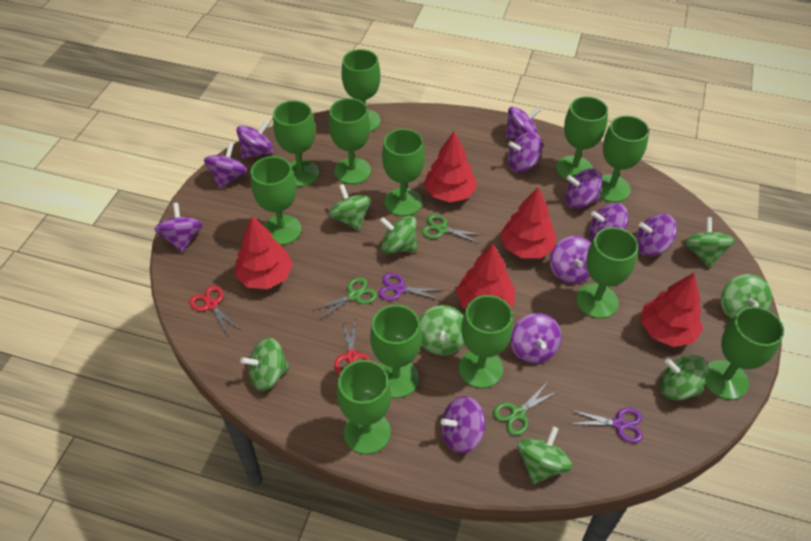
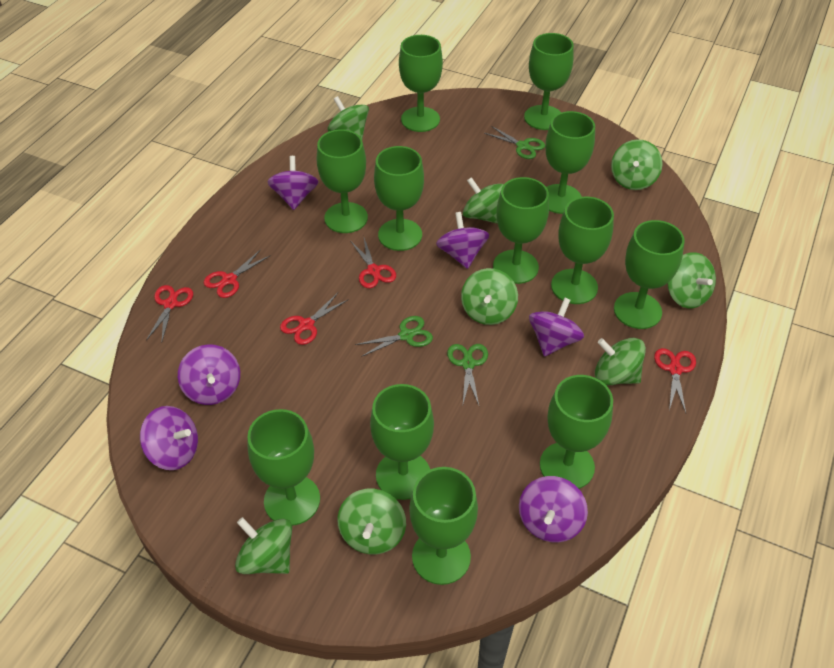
purple scissors: [378,273,444,300] [570,408,643,443] = 2 -> none = 0
purple spinning top: [154,203,203,252] [204,143,247,189] [236,121,274,159] [440,396,485,454] [506,107,541,139] [508,132,543,172] [511,313,562,364] [550,236,591,284] [565,169,602,209] [589,203,629,241] [636,214,677,256] = 11 -> [140,406,198,470] [178,344,240,405] [267,156,318,210] [436,212,489,269] [519,476,588,542] [529,297,584,356] = 6
red scissors: [189,286,240,336] [334,320,370,375] = 2 -> [146,285,193,341] [204,249,271,298] [280,293,349,345] [351,238,396,288] [654,348,696,413] = 5
red tree: [235,216,293,289] [424,131,477,202] [456,244,515,309] [500,187,556,258] [640,273,703,347] = 5 -> none = 0

